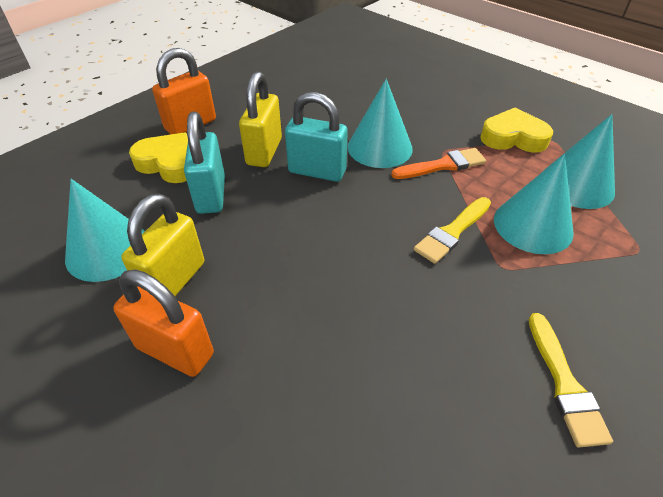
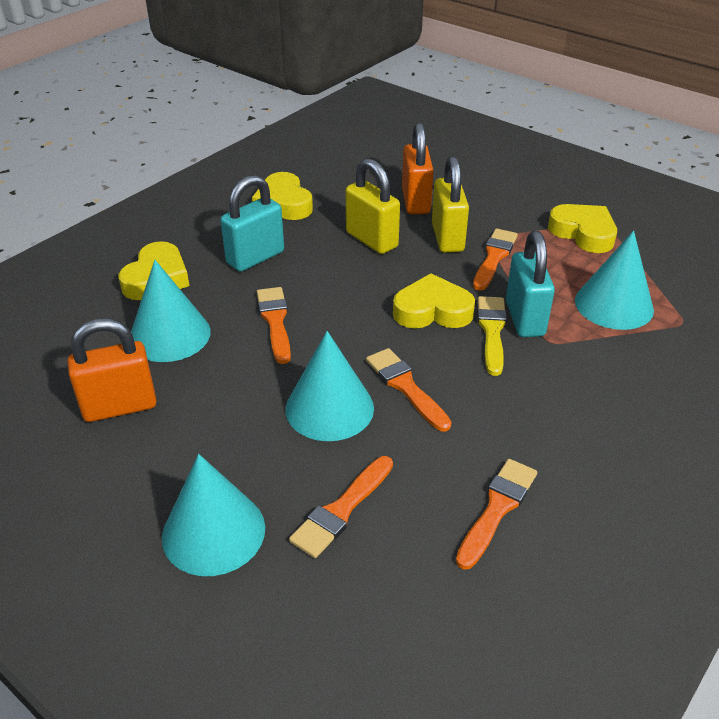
orange brush: [391,148,486,179] = 1 -> [257,287,291,364] [289,456,393,558] [366,348,451,432] [456,459,537,570] [473,229,518,291] = 5
yellow brush: [414,197,491,264] [528,313,613,448] = 2 -> [477,296,507,376] = 1
yellow heart: [129,132,188,183] [480,107,553,153] = 2 -> [118,241,189,300] [252,172,313,220] [393,273,475,328] [548,204,617,253] = 4

